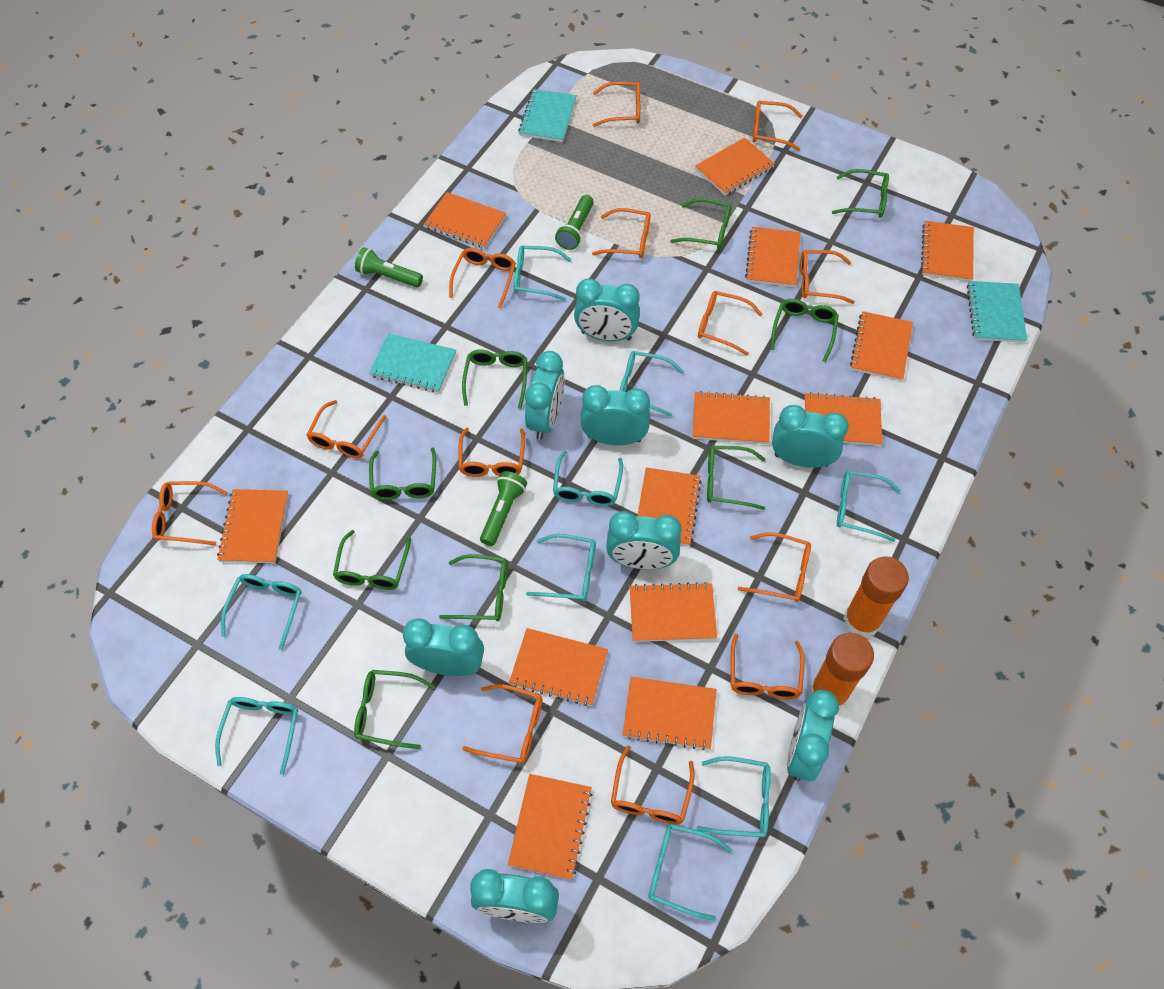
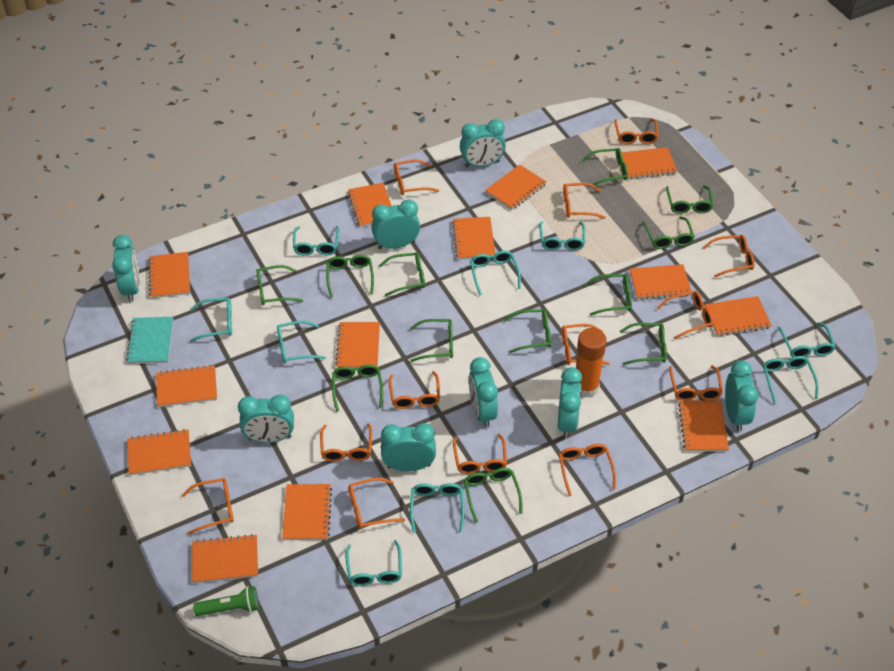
green flashlight: [355,248,423,287] [480,471,527,546] [555,195,594,250] = 3 -> [193,586,259,616] = 1
green glasses: [333,530,411,590] [354,670,434,749] [369,448,436,500] [439,554,508,621] [462,349,527,409] [670,198,732,249] [707,446,765,510] [771,299,839,362] [832,169,889,218] = 9 -> [256,265,303,305] [326,255,374,298] [332,364,383,412] [379,253,425,296] [410,319,453,362] [464,468,522,523] [504,309,551,353] [582,148,628,186] [585,274,632,316] [620,323,667,365] [642,217,695,249] [666,185,713,214] = 12
orange glue stick: [810,633,874,710] [843,557,909,638] = 2 -> [576,328,607,397] = 1
turquoise notebook: [369,333,456,393] [518,89,577,142] [967,281,1027,343] = 3 -> [126,317,173,364] = 1

